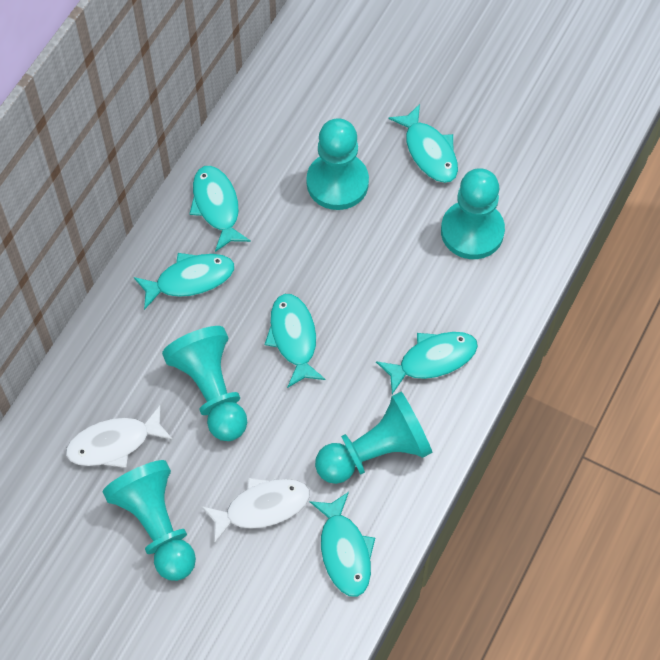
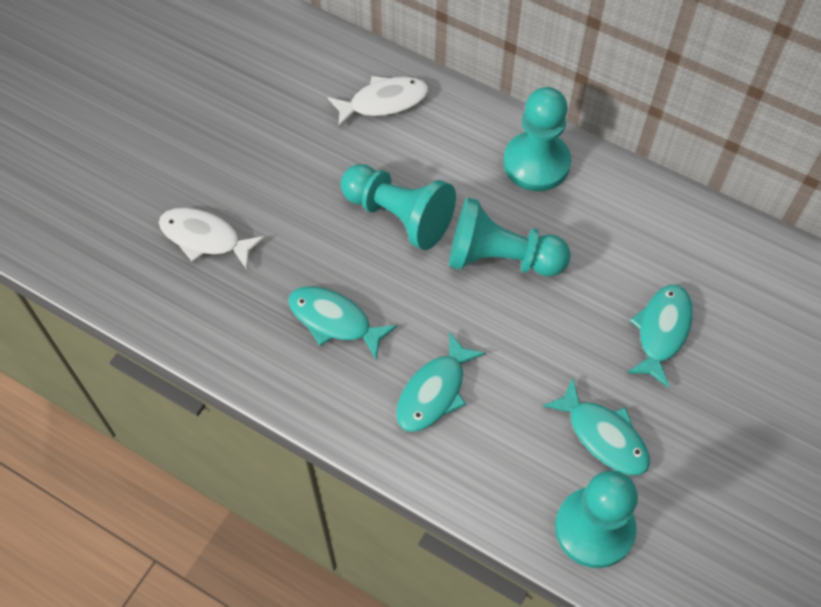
turquoise fish: [134,253,234,310] [190,166,251,252] [265,294,326,388] [310,492,375,597] [376,332,478,394] [389,104,458,183] = 6 -> [288,286,397,359] [396,332,486,432] [543,378,650,475] [627,284,693,388] = 4
turquoise pawn: [102,460,196,581] [162,326,247,441] [306,118,369,210] [315,392,432,484] [441,168,505,259] = 5 -> [341,164,456,250] [449,197,571,276] [504,87,571,191] [555,470,638,568] = 4

